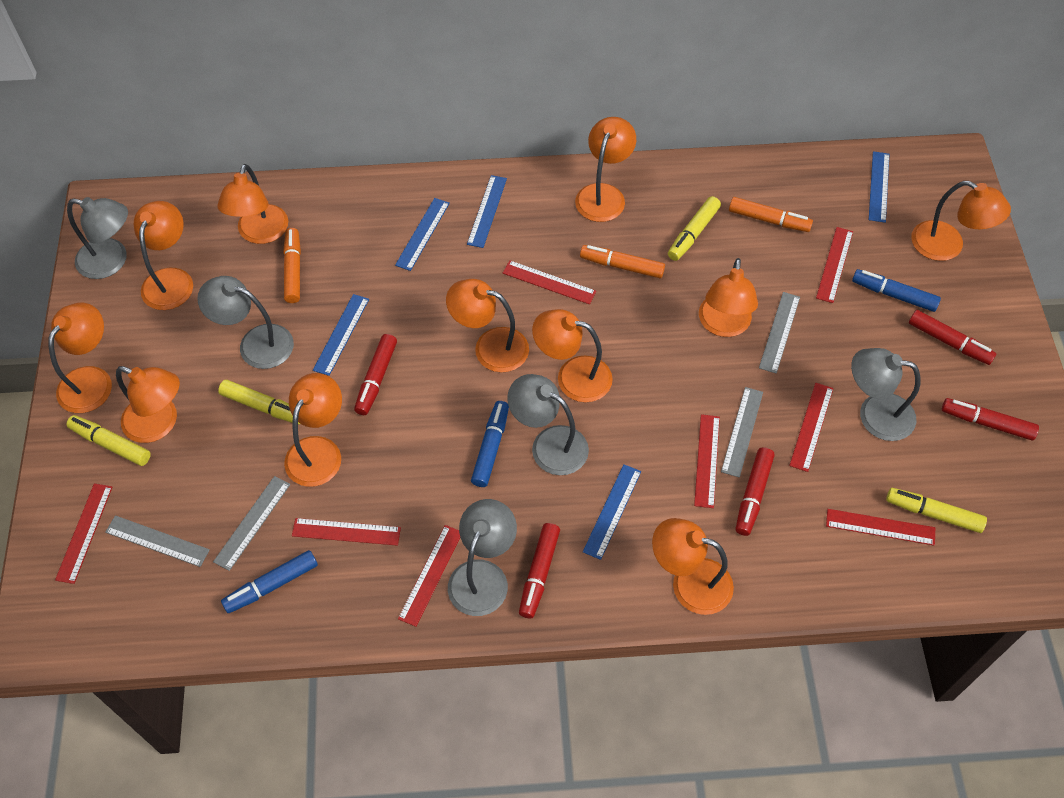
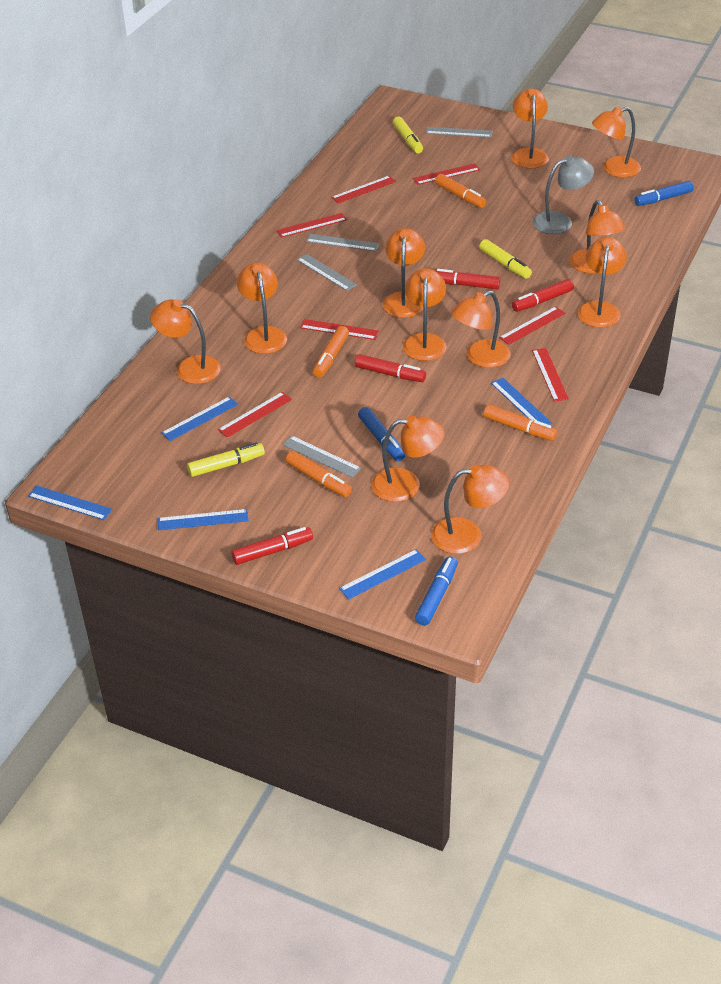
grey lamp: [67,197,128,279] [197,276,294,369] [448,499,517,616] [507,374,589,475] [851,348,921,441] = 5 -> [533,155,594,234] = 1
orange marker: [283,228,301,303] [580,245,665,278] [729,197,813,232] = 3 -> [286,451,352,497] [313,326,349,378] [435,174,486,208] [483,404,557,441] = 4
red marker: [354,334,397,415] [519,523,560,619] [735,447,775,536] [909,310,996,365] [942,398,1039,441] = 5 -> [231,527,313,565] [355,354,426,382] [434,269,500,289] [512,279,574,312] = 4
red ruler: [55,483,112,584] [292,518,401,546] [398,525,460,627] [503,260,596,304] [694,414,720,508] [789,383,833,472] [816,227,853,303] [826,509,935,546] = 8 -> [218,392,292,438] [276,213,347,238] [300,319,379,340] [331,176,396,203] [413,163,480,185] [499,306,565,345] [532,348,569,401] = 7
yellow marker: [66,415,151,466] [218,380,300,424] [668,196,721,261] [886,488,987,533] = 4 -> [187,443,265,477] [393,116,423,153] [479,239,532,279] = 3

